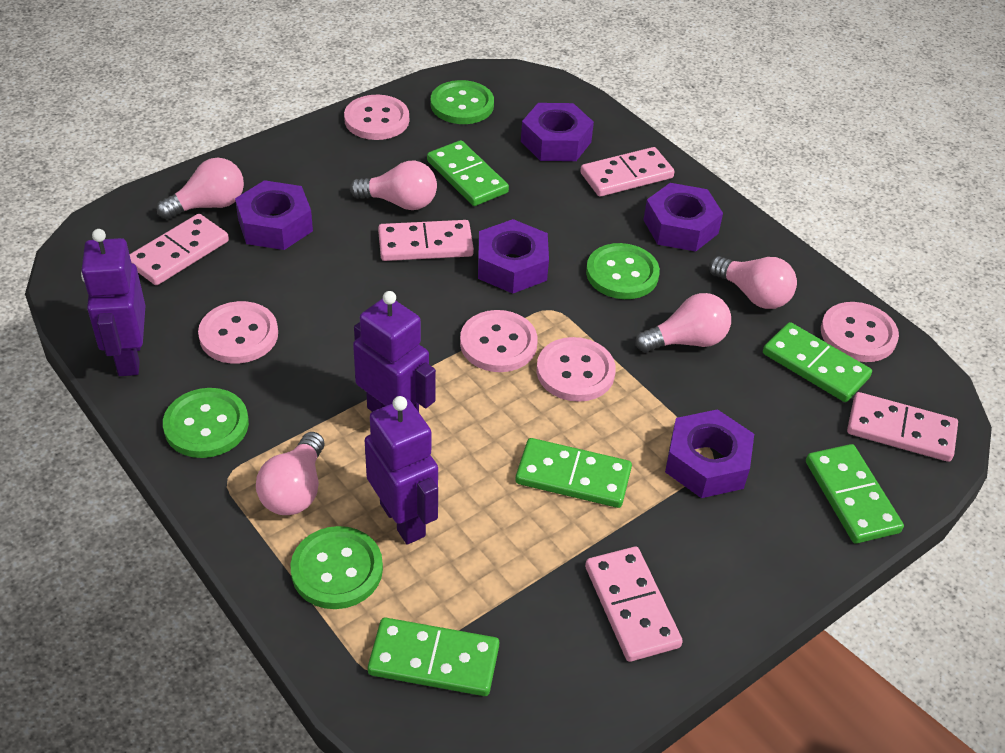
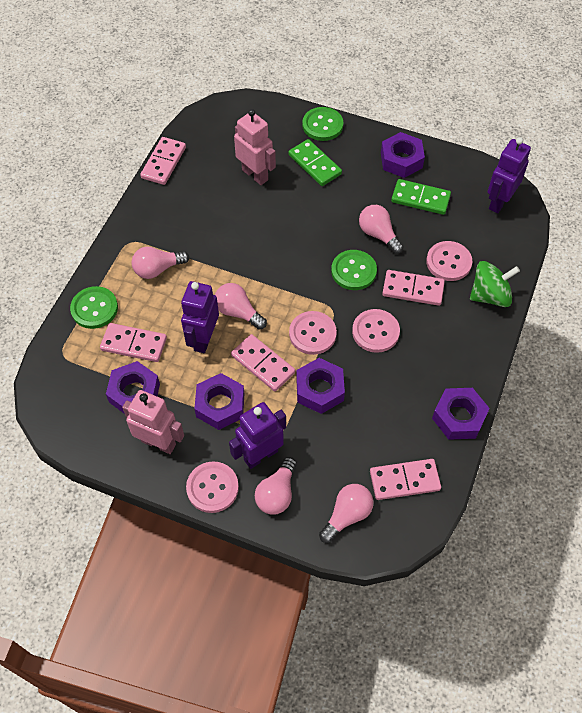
green button: [163,388,249,458] [290,526,383,609] [431,80,494,124] [586,243,660,299] = 4 -> [70,286,118,329] [302,107,343,141] [331,250,377,290] = 3
green domino: [368,617,499,696] [427,140,509,206] [516,438,632,508] [763,322,872,402] [806,444,904,544] = 5 -> [288,139,342,186] [391,179,451,215] = 2
green spinning top: none = 0 -> [470,261,520,307] = 1
pink button: [198,301,278,364] [344,95,409,140] [460,310,538,372] [537,337,616,402] [821,302,899,362] = 5 -> [186,461,239,513] [289,311,337,355] [352,309,400,353] [426,241,472,281] = 4
pink robot: none = 0 -> [122,390,184,454] [234,109,276,185] = 2

